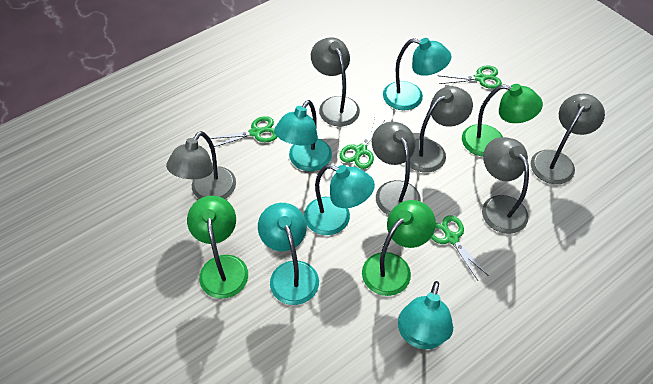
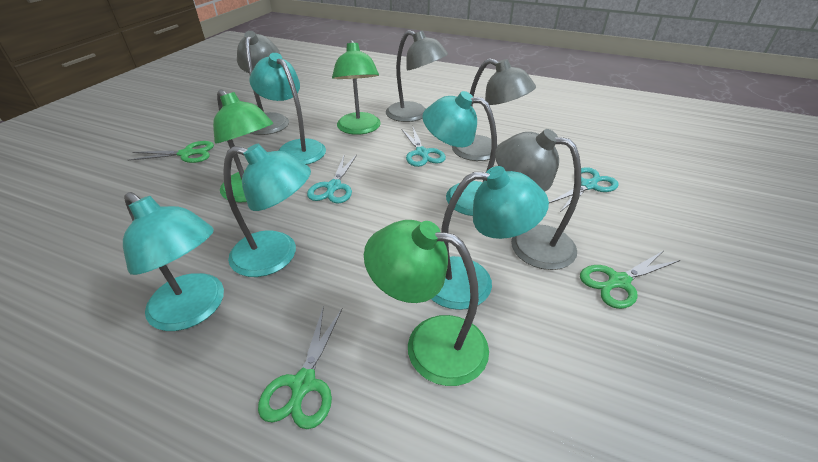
green scissors: [210,116,277,147] [340,118,385,169] [431,215,489,280] [437,66,502,89] = 4 -> [128,141,214,163] [258,306,343,429] [580,251,680,309] = 3
grey lamp: [166,131,236,199] [311,37,360,127] [372,122,421,215] [410,86,473,173] [482,137,529,234] [531,94,605,184] = 6 -> [237,31,289,135] [386,30,448,122] [452,58,536,161] [495,129,581,270] = 4
turquoise scissors: none = 0 -> [307,155,357,203] [401,128,446,167] [549,167,619,212] = 3

